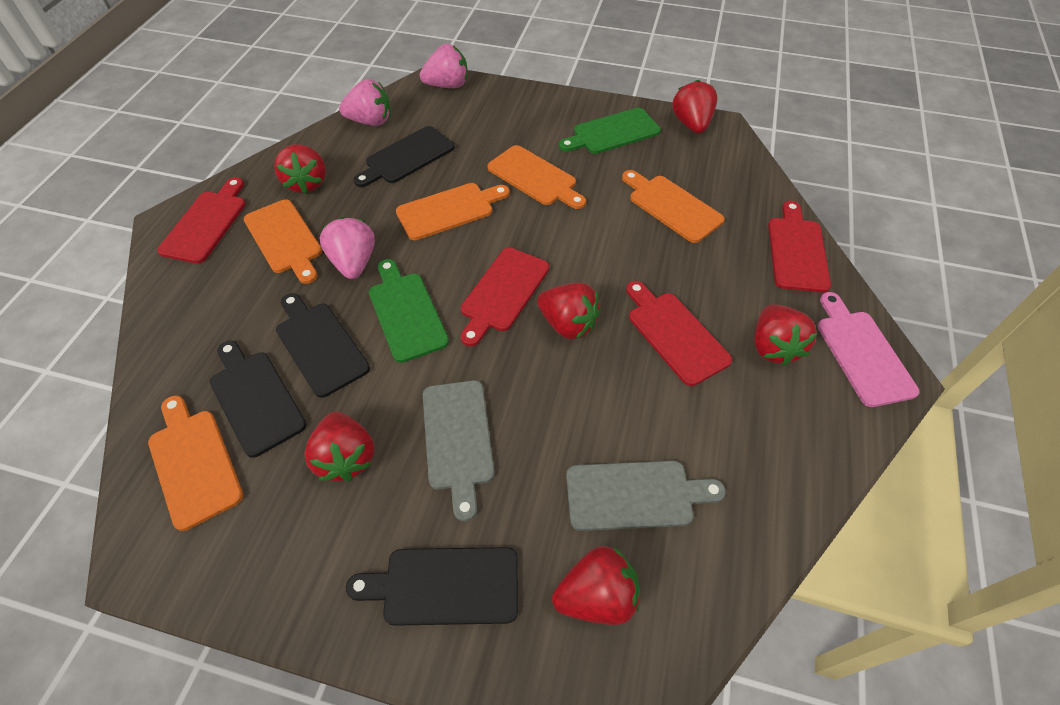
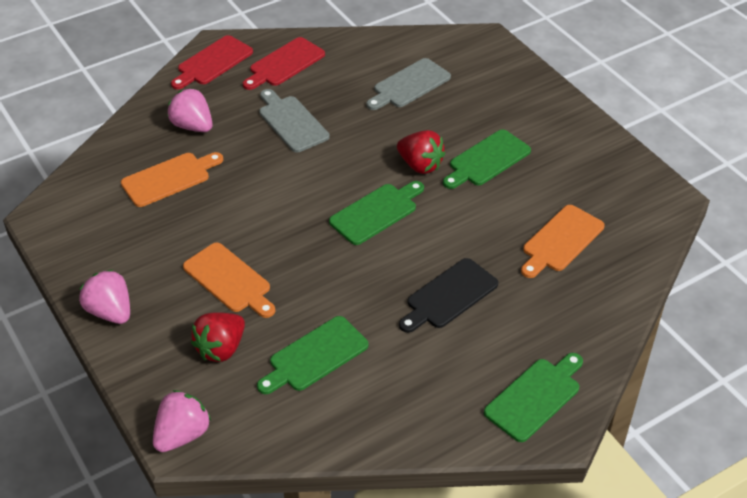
black cutting board: [210,341,306,458] [276,293,370,398] [346,547,518,626] [354,126,455,187] = 4 -> [399,258,498,333] = 1
green cutting board: [369,259,449,363] [559,108,661,154] = 2 -> [257,316,369,394] [329,181,424,245] [443,129,531,189] [484,353,583,442] = 4
orange cutting board: [148,395,243,531] [244,199,322,284] [396,183,510,240] [487,145,586,209] [622,170,725,243] = 5 -> [121,152,223,207] [183,243,275,318] [521,205,605,278] = 3
pink cutting board: [817,292,920,407] = 1 -> none = 0
red cutting board: [157,177,246,263] [461,247,549,346] [626,281,732,386] [768,201,831,293] = 4 -> [171,35,253,89] [243,37,325,90] = 2
red strawberry: [274,144,326,194] [304,411,374,481] [537,283,601,339] [552,546,640,625] [672,80,718,133] [754,304,817,366] = 6 -> [191,312,245,362] [397,130,445,174] = 2

